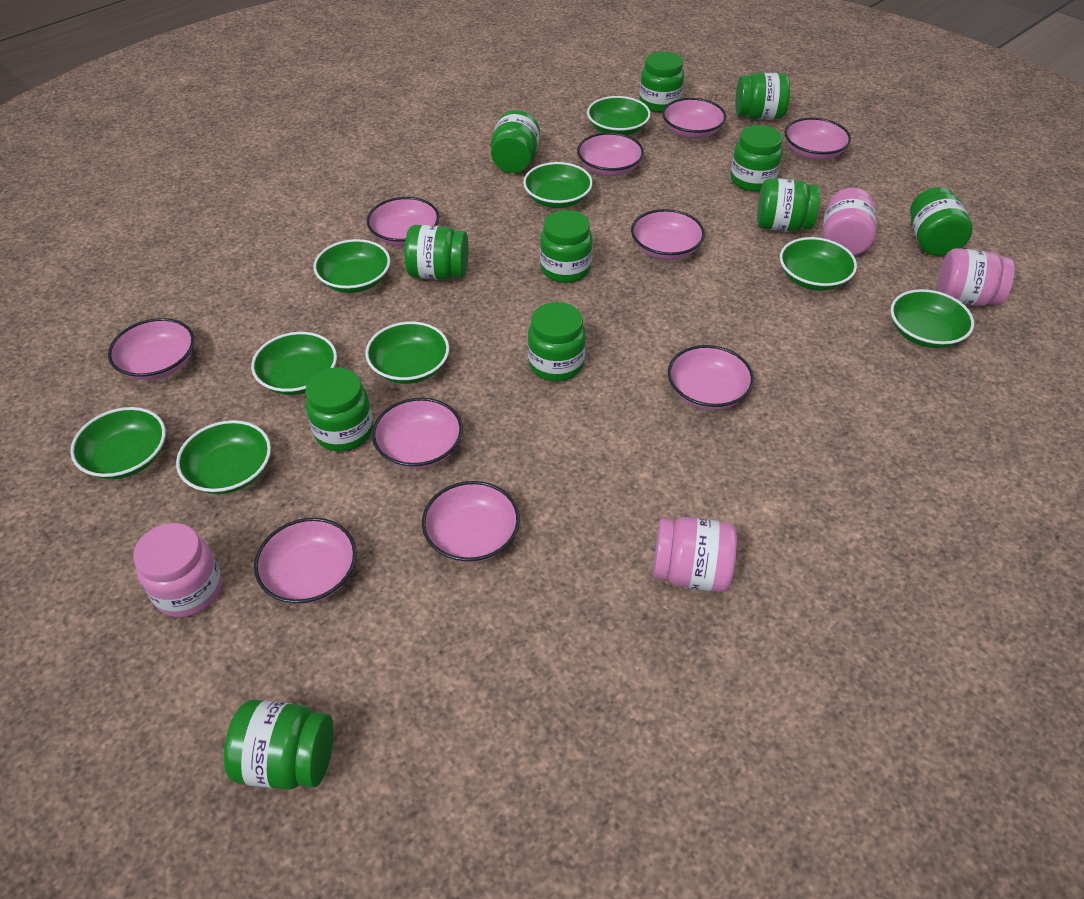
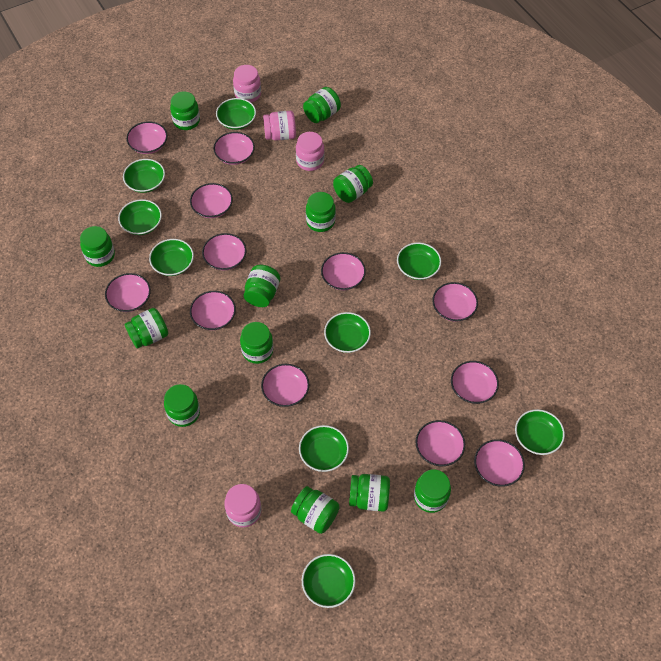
green jar: [223,700,334,790] [305,367,373,452] [404,225,469,280] [491,110,540,173] [528,302,586,381] [540,210,592,283] [639,51,684,113] [730,125,783,192] [735,73,790,119] [757,178,820,231] [910,187,973,256] = 11 -> [80,226,115,267] [125,308,168,348] [164,384,200,427] [170,91,200,130] [240,322,273,364] [243,265,280,307] [291,486,340,534] [303,87,341,123] [306,192,336,232] [333,165,373,203] [349,474,390,511] [414,469,451,513] = 12
pink bowl: [108,318,194,380] [254,518,357,604] [367,197,439,246] [372,398,463,469] [422,481,520,563] [577,132,644,176] [631,209,705,260] [662,98,726,138] [668,345,754,410] [784,118,851,160] = 10 -> [105,273,151,312] [126,121,168,154] [190,183,233,218] [190,291,236,330] [202,233,246,270] [213,132,255,165] [261,364,309,407] [321,252,366,290] [416,420,465,466] [432,282,478,322] [451,361,499,404] [474,439,525,487] = 12

